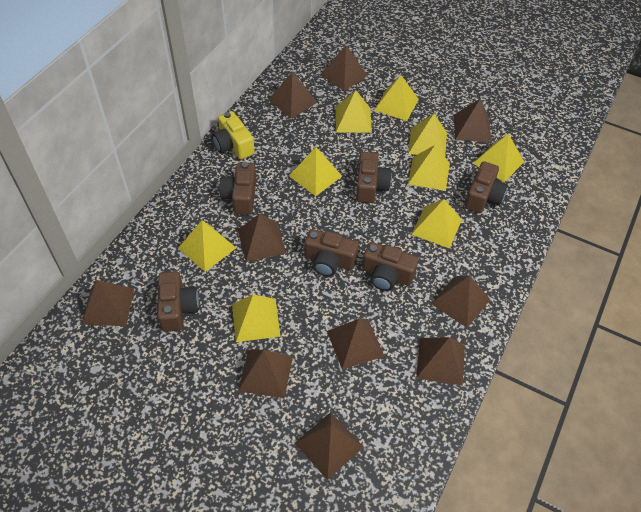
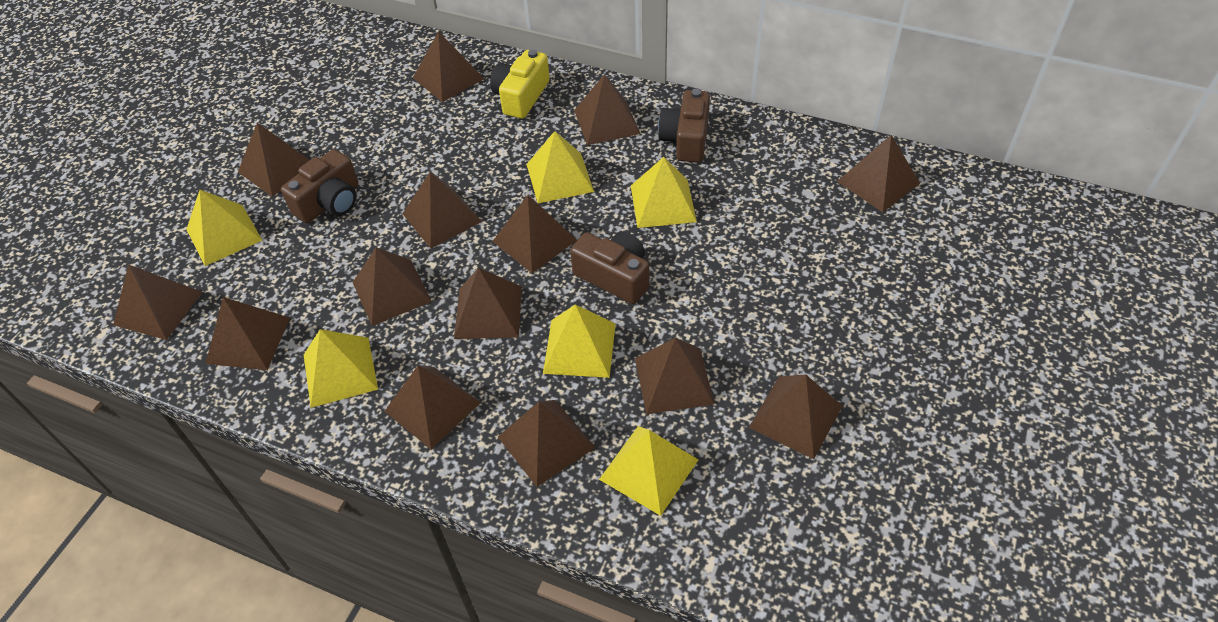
brown camera: [157,271,199,332] [220,162,256,214] [305,229,359,277] [356,152,392,203] [362,242,418,291] [465,161,508,213] = 6 -> [281,149,358,223] [570,231,649,304] [658,89,710,163] = 3
brown pyramid: [82,280,134,326] [238,214,286,262] [238,349,293,398] [269,71,317,118] [295,412,364,480] [320,45,368,91] [327,319,384,369] [416,337,465,386] [431,275,491,328] [454,99,491,142] = 10 -> [113,264,202,340] [205,297,290,370] [238,122,309,197] [352,247,432,326] [385,365,481,449] [403,172,482,248] [413,31,484,102] [454,268,522,339] [493,195,577,273] [498,400,596,487] [574,74,640,145] [635,338,714,415] [749,374,842,459] [837,135,920,212] = 14
yellow pyramid: [179,220,236,272] [232,294,281,342] [289,147,342,196] [335,90,372,133] [374,75,419,121] [408,114,447,156] [408,145,450,191] [411,199,462,249] [473,134,524,182] = 9 -> [186,190,262,266] [304,329,378,408] [526,131,594,203] [543,304,615,378] [599,426,698,516] [631,157,697,228] = 6

